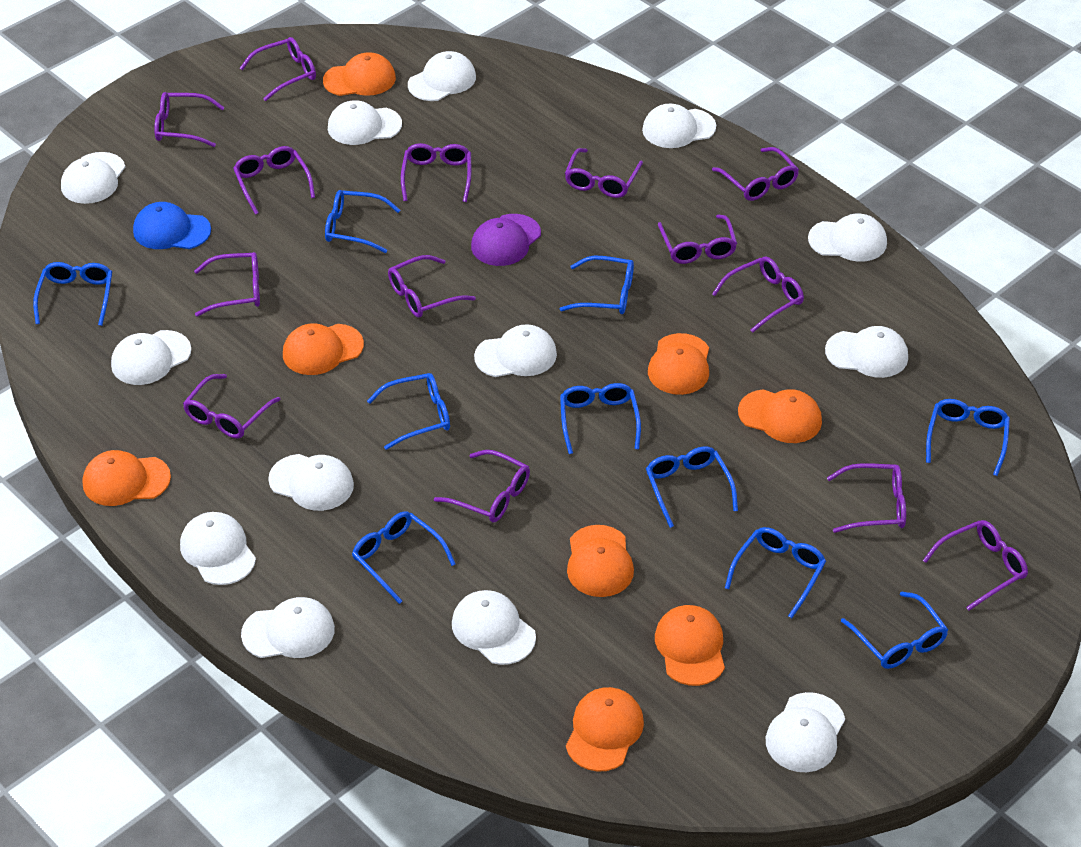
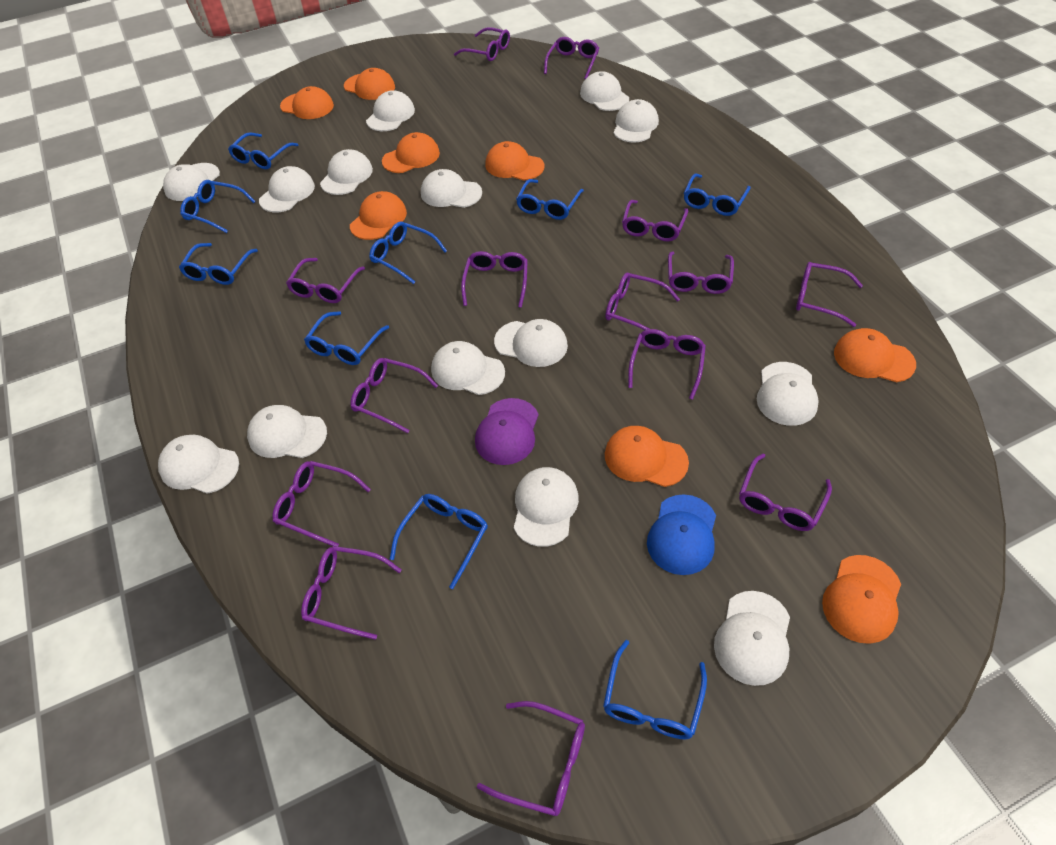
blue glasses: [33,262,112,326] [325,190,400,253] [352,511,456,604] [367,373,450,450] [560,256,634,314] [560,383,641,454] [646,446,738,528] [725,527,826,618] [841,592,948,669] [926,399,1010,476] = 10 -> [179,243,258,285] [180,180,256,233] [228,132,298,169] [304,311,389,365] [369,222,447,284] [390,494,488,589] [516,179,584,220] [603,640,707,739] [684,174,751,216] = 9
white cap: [61,152,125,204] [111,330,191,385] [180,512,256,585] [241,597,335,658] [268,454,354,511] [328,100,402,145] [408,51,476,101] [452,590,536,665] [474,324,557,377] [642,104,716,148] [766,692,845,772] [808,213,887,262] [825,326,908,378] = 13 -> [158,435,239,494] [163,163,220,201] [247,405,327,458] [259,166,315,212] [320,149,373,195] [366,90,415,131] [421,169,482,208] [431,341,505,395] [494,319,568,367] [514,467,579,547] [580,71,629,111] [613,99,659,143] [714,591,790,686] [757,362,819,426] = 14

